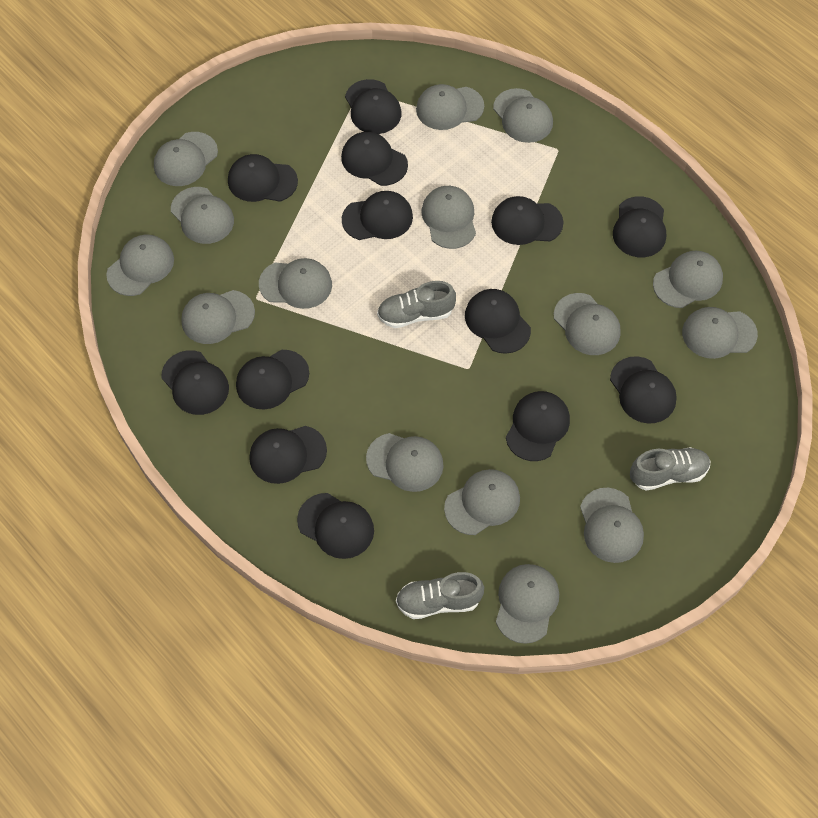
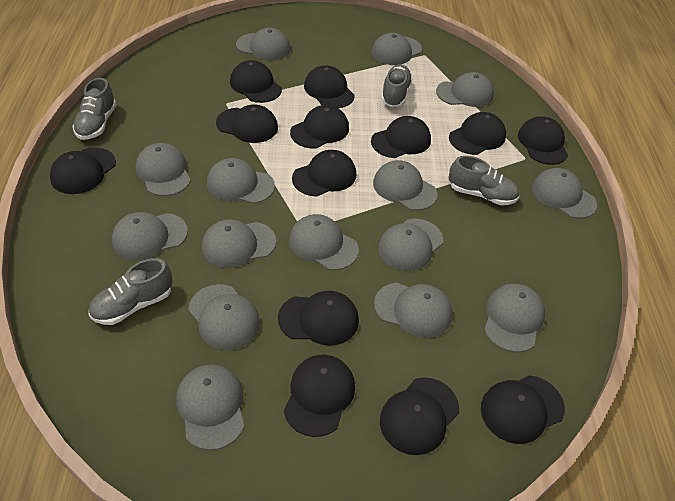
grey shoe: [377,281,456,328] [396,572,484,619] [630,447,711,491] = 3 -> [73,78,116,140] [89,258,172,325] [381,64,413,107] [449,156,519,205] = 4

